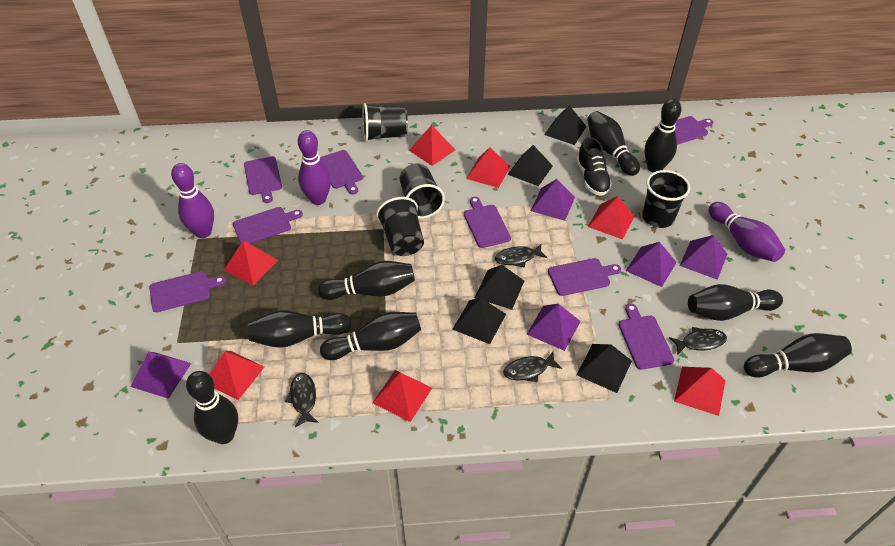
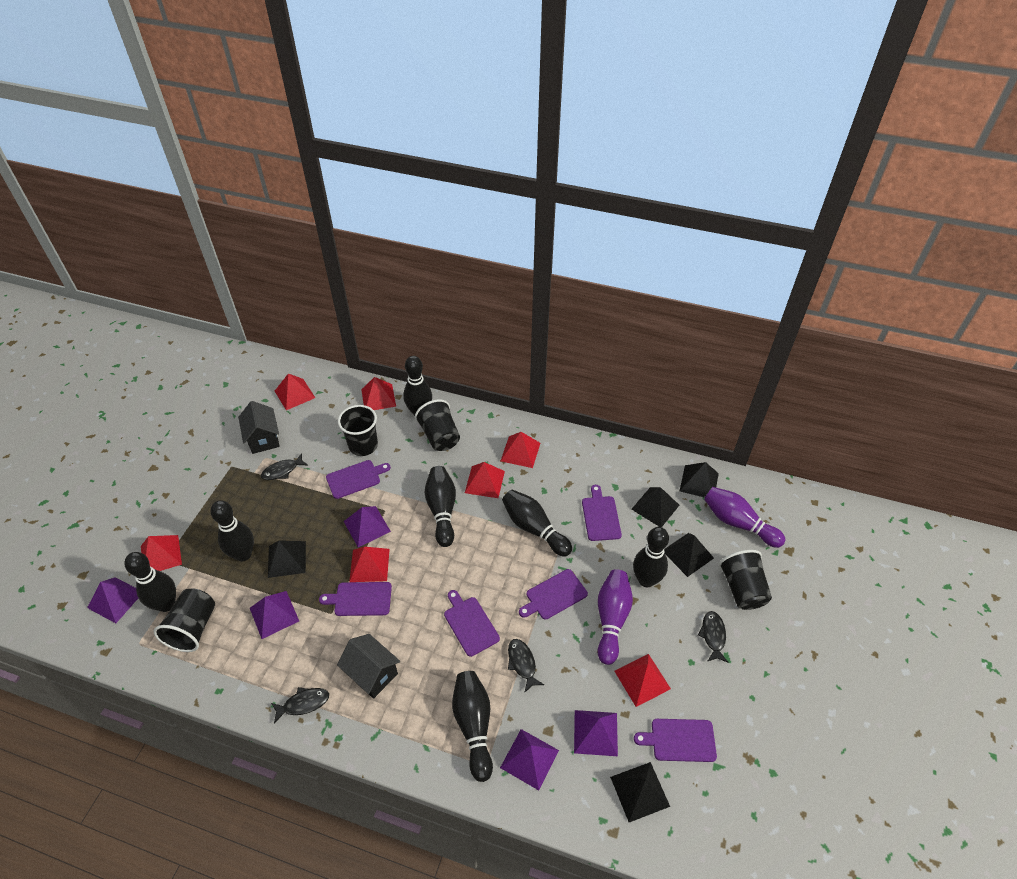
black bowling pin: [186,371,238,444] [248,310,352,348] [318,261,415,300] [320,312,421,360] [587,111,640,176] [644,99,681,173] [688,284,783,321] [744,333,852,378] = 8 -> [124,552,176,612] [210,500,254,561] [403,356,432,416] [424,466,456,547] [452,671,493,782] [502,490,572,557] [633,527,669,587] = 7
black house: none = 0 -> [238,401,280,454] [337,634,400,699] = 2
black shoe: [577,137,612,196] = 1 -> none = 0
purple bowling pin: [171,163,214,238] [298,130,331,205] [709,202,785,262] = 3 -> [598,569,633,665] [704,487,785,548] = 2
purple cutting board: [149,271,226,312] [233,207,303,244] [244,157,282,203] [320,150,363,194] [464,197,511,248] [548,258,621,296] [619,304,674,370] [655,116,713,145] = 8 -> [319,582,392,616] [326,460,391,499] [444,590,500,657] [519,569,588,620] [582,485,622,541] [634,719,717,762] = 6

